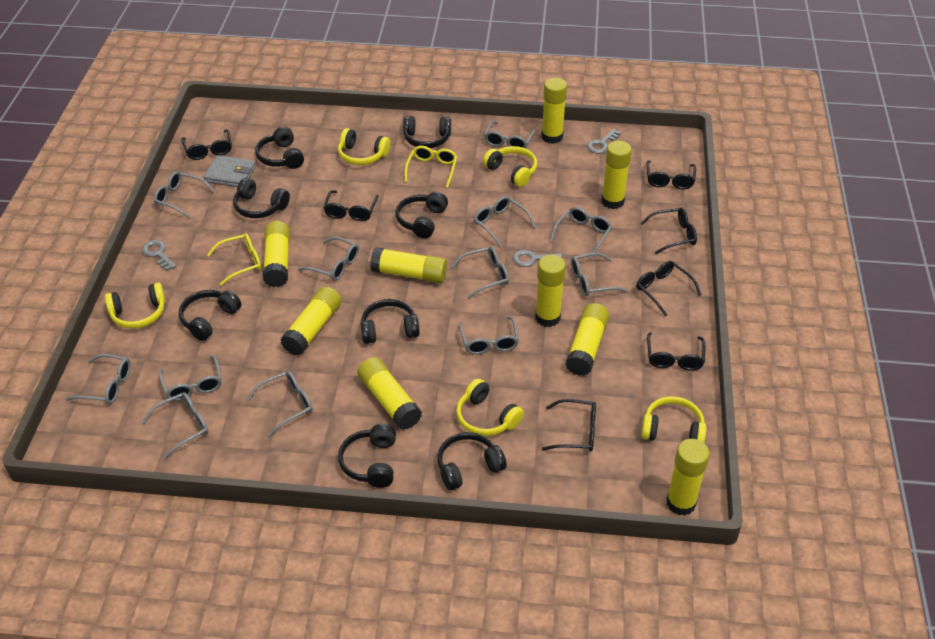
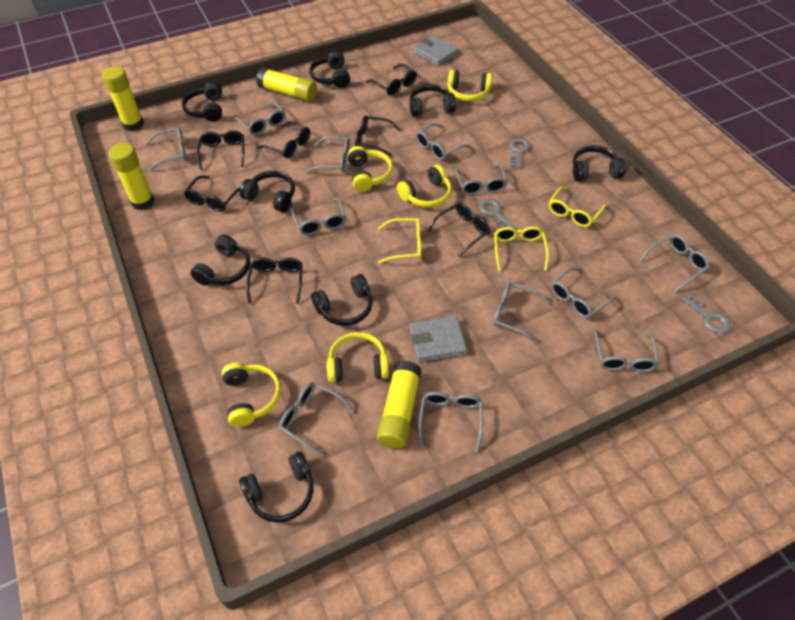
grey wallet: [204,155,256,187] = 1 -> [409,316,467,362] [413,35,458,66] = 2
yellow glasses: [207,233,261,286] [405,146,457,188] = 2 -> [378,218,421,263] [494,227,549,271] [549,186,606,227] = 3
yellow glue stick: [263,221,290,287] [280,286,342,356] [357,357,422,430] [370,247,447,283] [535,255,566,327] [541,78,567,144] [565,303,609,376] [601,140,632,209] [666,439,710,516] = 9 -> [102,66,144,131] [108,143,154,210] [256,68,317,102] [377,360,421,449] = 4

